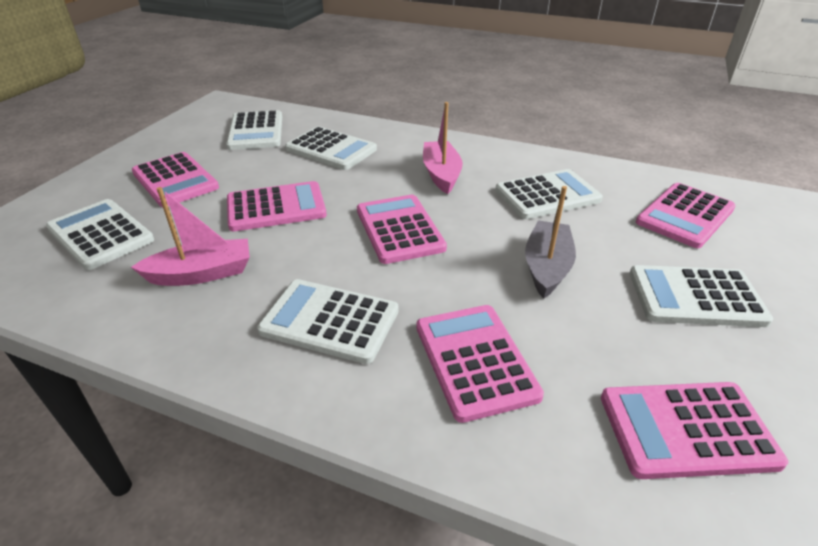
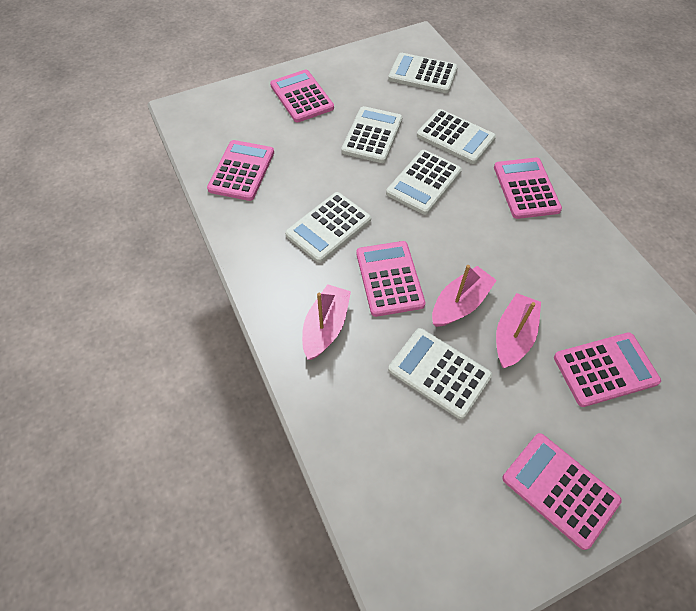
grey boat: [525,186,576,299] = 1 -> none = 0
pink boat: [131,187,250,286] [423,102,463,194] = 2 -> [302,284,351,360] [432,265,497,327] [496,293,541,368] = 3

